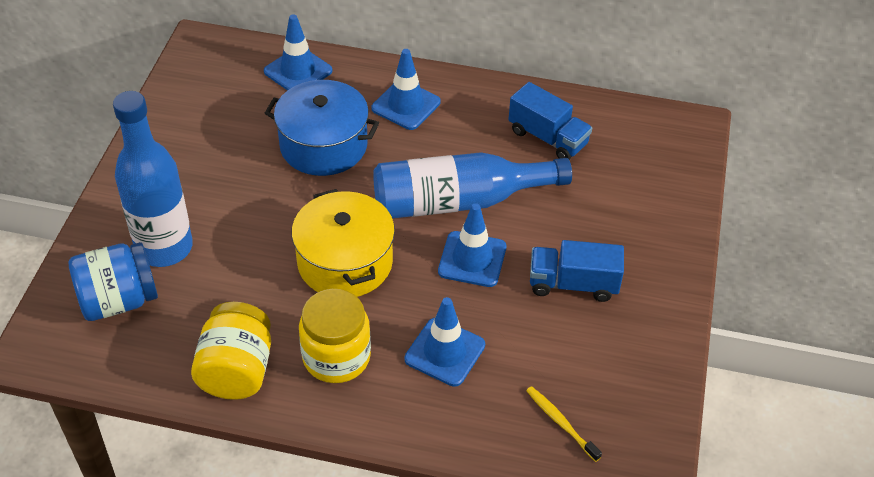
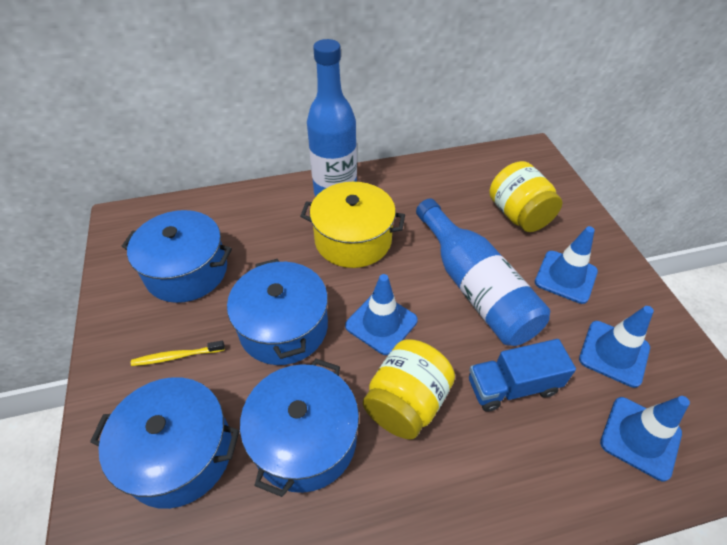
blue jar: [69,242,158,321] = 1 -> none = 0
blue pot: [265,80,379,176] = 1 -> [90,377,240,509] [121,210,232,303] [227,259,328,365] [240,359,359,497] = 4
blue truck: [508,82,592,160] [530,240,624,302] = 2 -> [469,339,576,412] = 1

